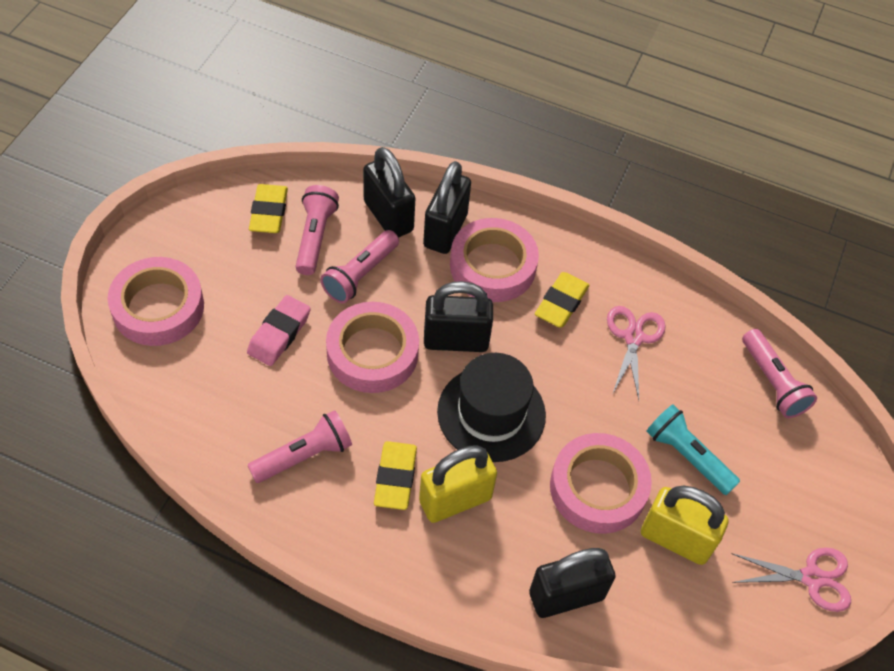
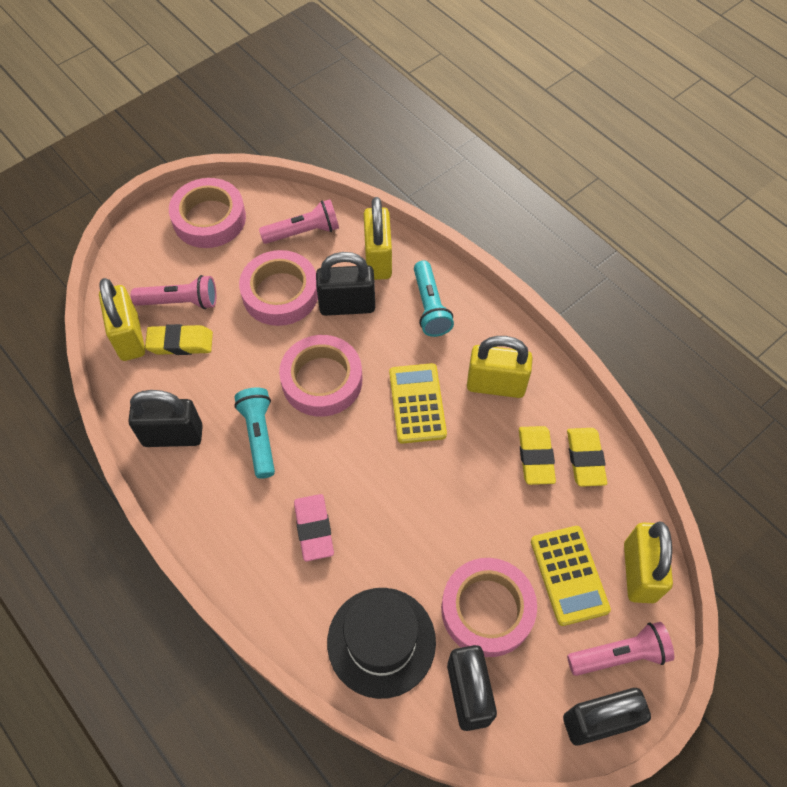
pink flashlight: [247,410,352,483] [296,185,339,275] [320,230,399,303] [742,329,817,418] = 4 -> [131,275,216,309] [259,199,339,244] [567,622,674,676] = 3
pink scissors: [607,306,666,400] [732,548,851,612] = 2 -> none = 0
turquoise flashlight: [646,404,740,495] = 1 -> [234,387,275,479] [414,260,454,337] = 2
yellow calculator: none = 0 -> [389,363,447,444] [531,526,611,626] = 2
yellow padlock: [419,445,497,523] [641,485,729,565] = 2 -> [99,278,145,361] [364,197,392,280] [467,336,533,398] [624,521,673,603] = 4

